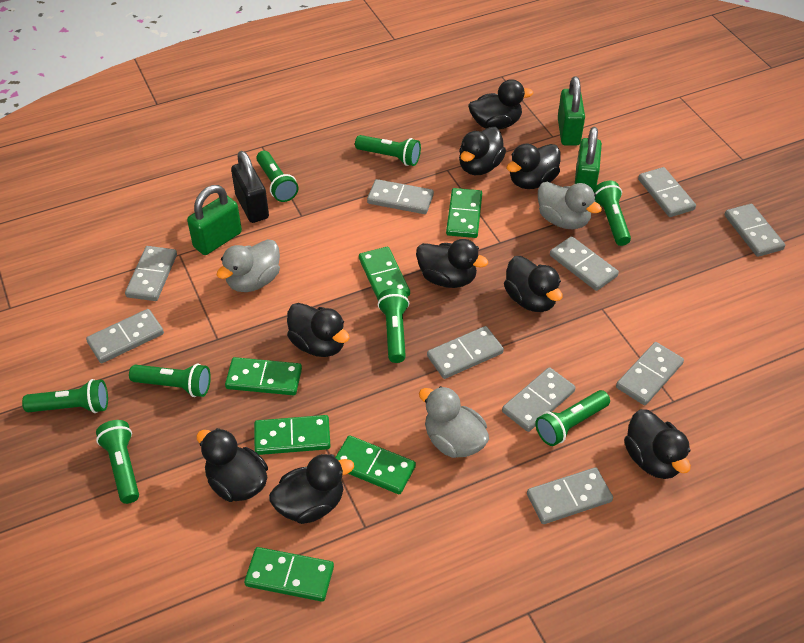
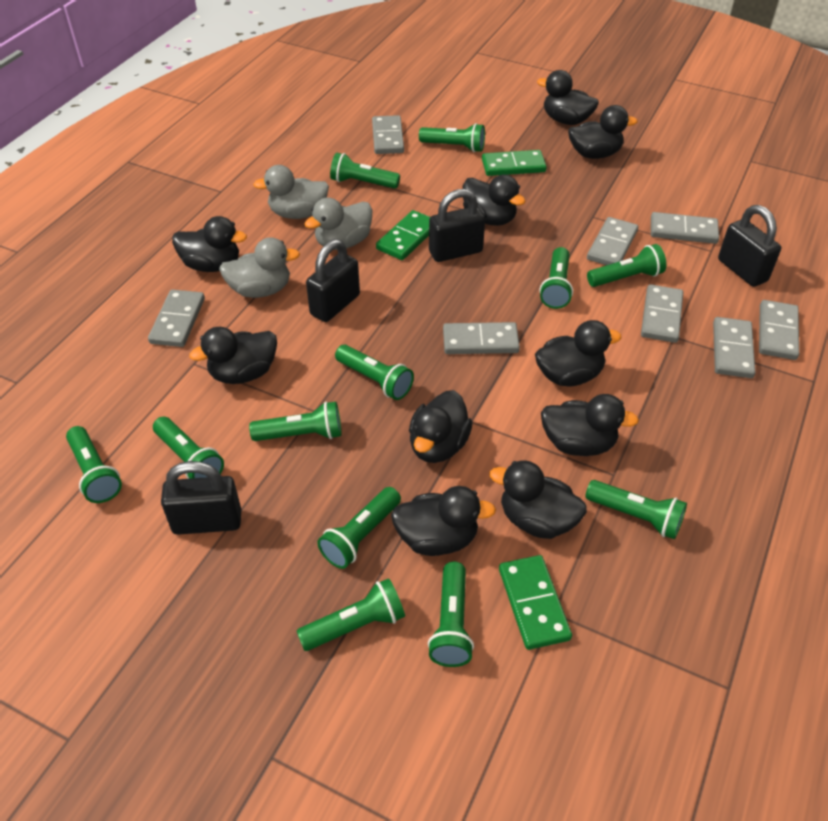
black duck: [196,428,268,502] [269,454,354,524] [287,303,350,357] [416,239,488,288] [459,127,506,175] [469,79,533,129] [504,256,563,312] [507,144,561,189] [624,409,691,479] = 9 -> [172,216,247,272] [189,327,277,384] [391,486,496,556] [409,390,473,463] [462,174,526,226] [490,460,587,539] [535,320,622,386] [537,70,599,125] [541,394,639,456] [568,105,638,159] = 10
black padlock: [231,151,269,223] = 1 -> [161,461,241,535] [306,239,360,322] [429,189,485,262] [718,205,781,287] = 4
green domino: [225,357,302,395] [244,547,334,602] [254,415,330,455] [335,435,416,494] [359,246,410,301] [446,188,482,238] = 6 -> [376,210,430,260] [482,150,547,176] [499,555,572,650] = 3
green flashlight: [22,379,108,413] [96,420,139,504] [129,363,211,397] [256,151,298,202] [355,135,421,166] [378,288,409,363] [535,390,610,446] [593,181,631,246] = 8 -> [66,426,122,503] [153,417,224,479] [249,401,341,441] [297,578,405,651] [317,487,401,569] [330,153,400,189] [335,345,414,400] [419,123,485,152] [428,562,474,667] [540,247,573,309] [585,480,687,539] [587,244,666,287] = 12
green padlock: [187,185,242,255] [558,76,585,146] [575,127,602,190] = 3 -> none = 0
grey domino: [86,309,164,363] [125,246,177,301] [367,179,434,214] [427,326,504,379] [502,367,576,432] [527,467,613,524] [550,236,619,291] [616,342,684,405] [638,167,696,217] [725,204,785,257] = 10 -> [148,289,205,347] [372,115,404,154] [443,322,520,354] [587,217,638,265] [641,284,683,343] [651,212,719,244] [713,317,755,378] [759,300,799,360] = 8

